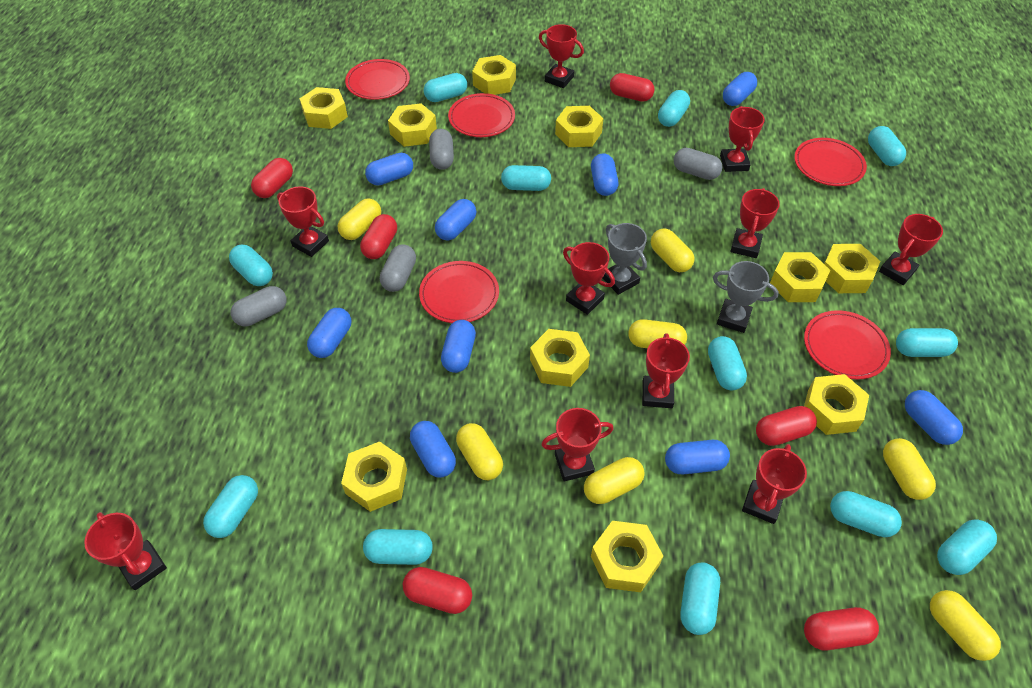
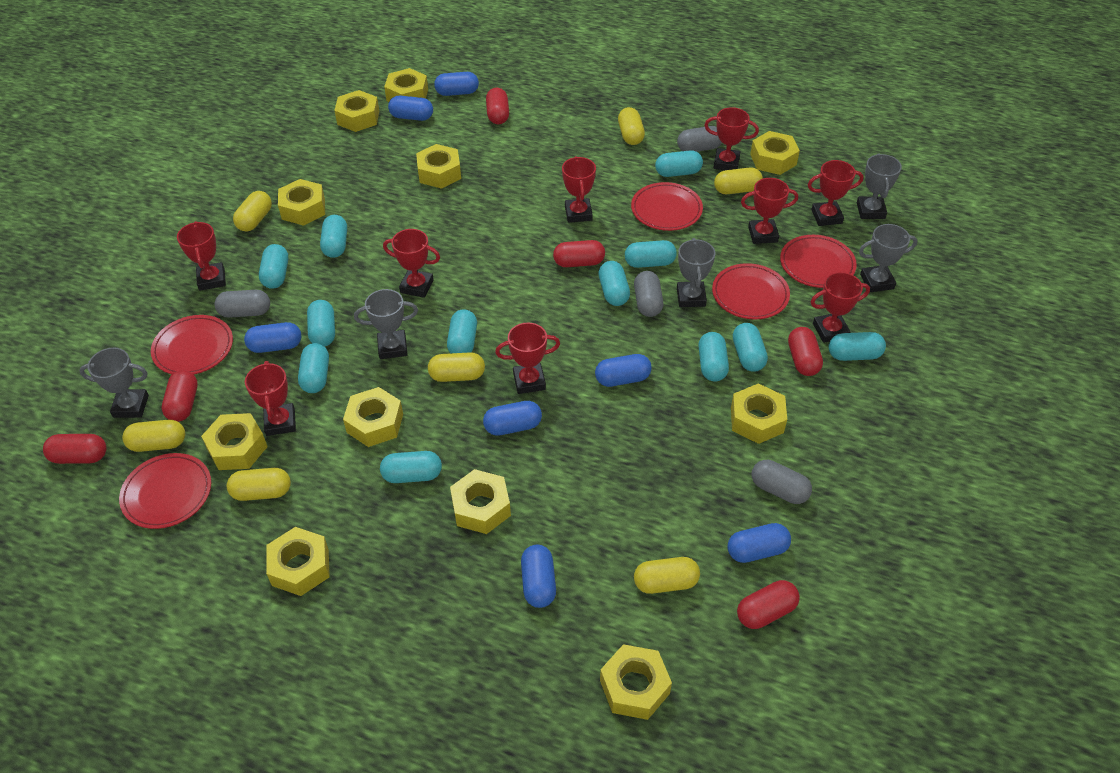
blue capsule: [307,308,351,358] [365,153,413,185] [410,421,456,478] [435,199,476,241] [441,320,476,373] [591,153,618,196] [665,440,730,474] [723,72,757,106] [905,390,963,445] = 9 -> [244,322,301,353] [388,96,433,121] [434,72,479,96] [483,401,542,436] [521,545,556,608] [595,354,652,387] [727,523,791,563] = 7
grey trophy: [603,223,647,295] [713,261,779,333] = 2 -> [79,348,149,418] [354,289,418,359] [677,238,715,307] [857,153,902,219] [859,224,917,292] = 5
red trophy: [84,512,167,590] [277,186,329,257] [539,24,584,88] [541,408,614,482] [563,242,615,315] [642,333,690,408] [720,106,765,172] [731,188,780,258] [742,444,807,524] [879,214,943,285] = 10 -> [177,221,226,291] [245,361,296,436] [383,229,440,298] [495,322,560,394] [562,156,596,223] [704,107,759,170] [741,178,798,244] [808,160,863,226] [811,272,870,343] = 9
yellow nut: [300,87,348,129] [341,442,407,512] [388,103,437,147] [472,55,516,95] [530,329,590,387] [555,106,603,147] [591,521,663,592] [770,252,830,302] [804,374,869,435] [824,244,880,293] = 10 -> [201,413,268,470] [266,527,330,596] [278,179,325,226] [334,90,379,132] [343,387,403,447] [384,68,428,102] [416,144,461,189] [450,469,511,534] [600,644,672,720] [731,383,787,444] [750,131,800,175] = 11

